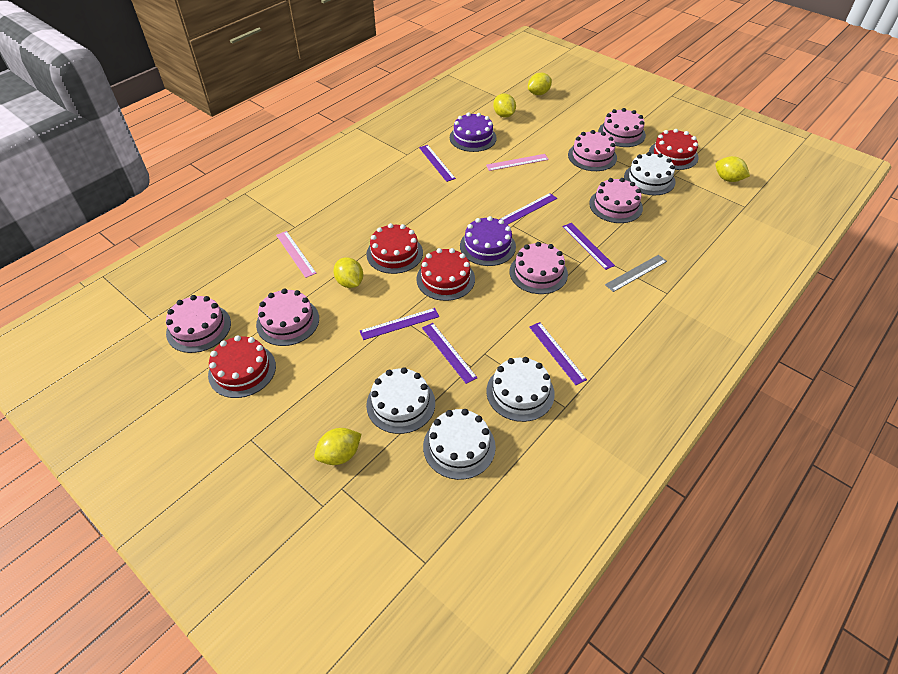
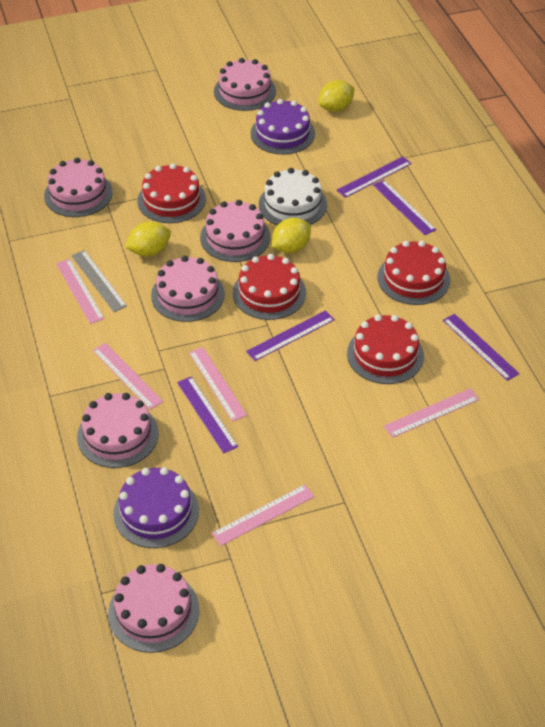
pink ruler: [276,231,316,278] [486,154,549,171] = 2 -> [56,259,104,324] [93,343,163,410] [189,347,247,422] [212,485,315,546] [384,388,479,438] = 5
purple ruler: [360,308,440,340] [419,145,456,182] [422,323,477,384] [499,193,557,225] [529,322,587,385] [562,223,615,270] = 6 -> [177,376,238,453] [246,310,335,361] [337,156,412,198] [373,180,436,235] [443,314,520,381] = 5
white cake: [366,367,435,434] [423,409,496,480] [486,357,555,422] [624,152,676,195] = 4 -> [259,168,327,225] = 1
yellow lemon: [314,428,361,465] [333,257,363,288] [493,93,516,118] [528,73,552,95] [715,156,750,182] = 5 -> [125,222,171,256] [272,218,311,253] [318,80,355,112] = 3

